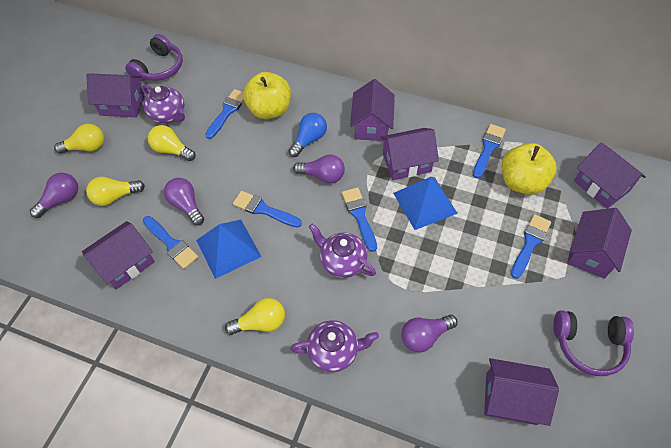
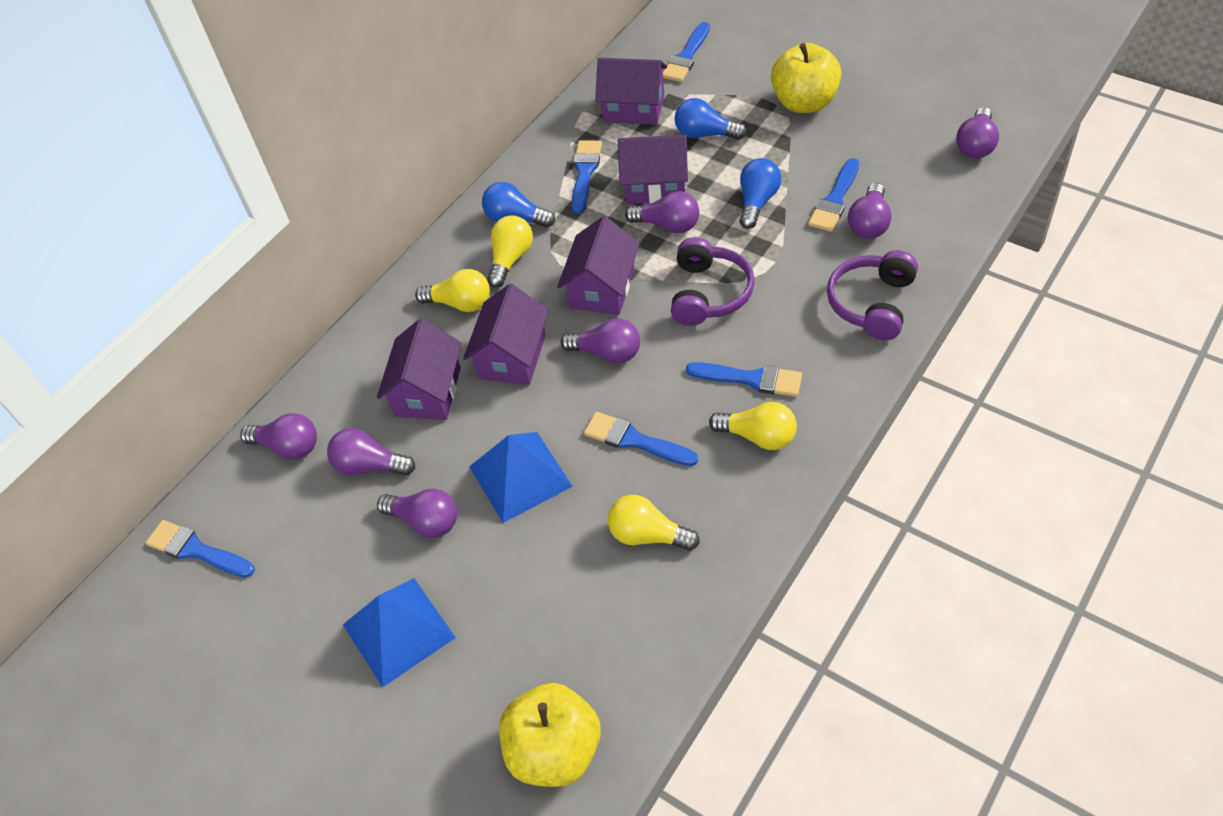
blue light bulb: [289,113,327,157] = 1 -> [482,182,555,228] [674,98,747,140] [739,158,782,229] = 3
purple house: [82,221,155,289] [86,73,145,117] [350,79,395,141] [380,128,439,180] [484,358,559,426] [567,208,632,279] [574,143,646,209] = 7 -> [377,319,462,420] [463,284,549,385] [557,216,640,315] [595,58,667,125] [618,135,688,204] = 5
purple light bulb: [30,173,78,218] [164,178,204,225] [293,154,345,183] [401,315,457,352] = 4 -> [240,413,317,460] [327,428,415,476] [377,489,457,538] [561,318,640,364] [625,191,699,233] [848,183,892,239] [956,107,999,158] = 7
purple teapot: [142,84,185,123] [290,320,379,372] [309,224,376,278] = 3 -> none = 0

